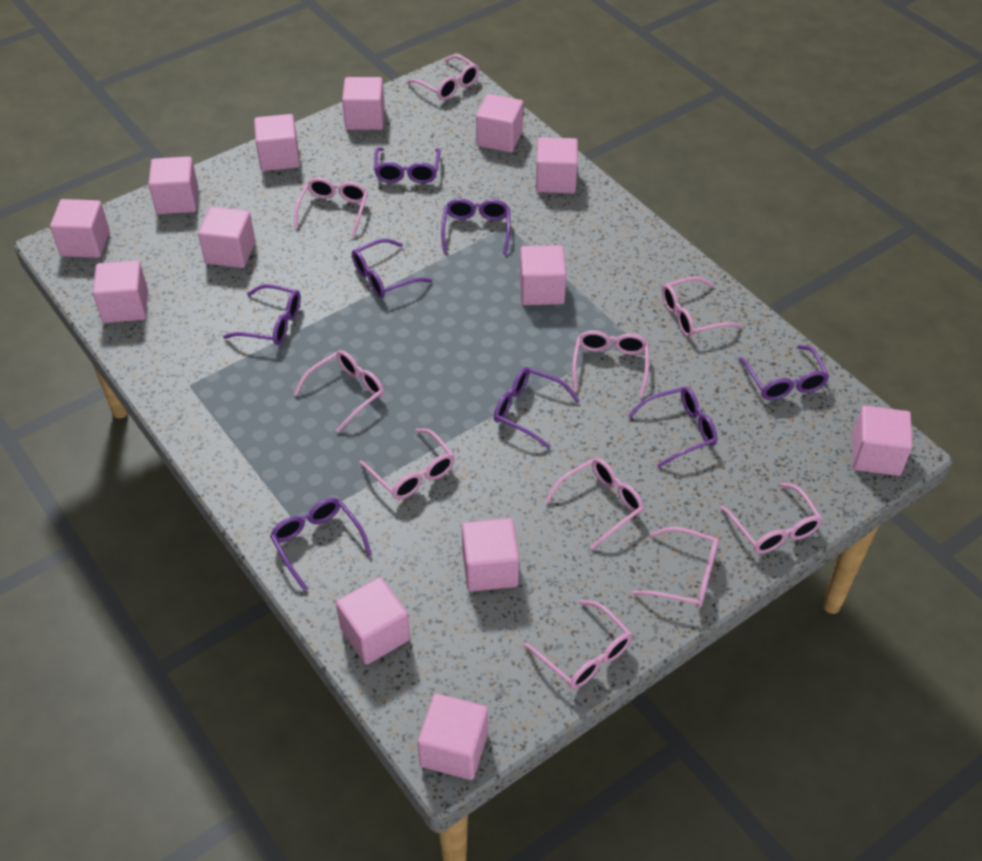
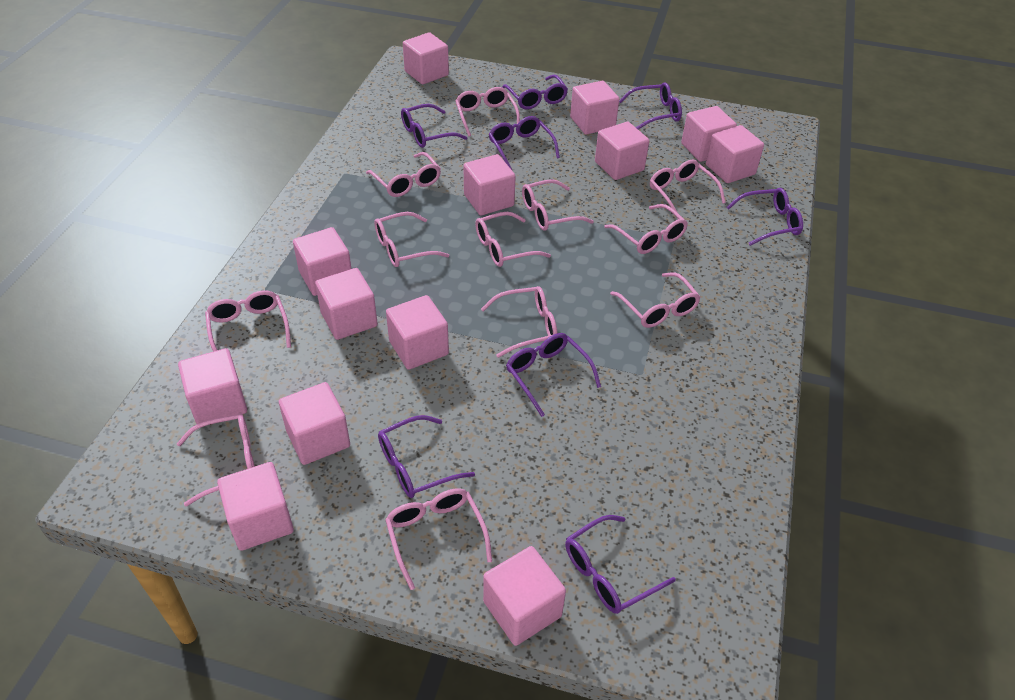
pink glasses: [294,177,368,237] [294,350,384,433] [359,428,455,500] [406,55,479,100] [524,600,632,689] [545,458,644,550] [572,330,649,397] [632,527,719,608] [662,276,742,338] [720,482,823,554] = 10 -> [177,414,255,506] [205,290,291,352] [366,152,441,197] [374,212,449,267] [385,488,492,590] [455,87,520,136] [475,212,551,267] [481,286,557,358] [522,179,594,231] [604,204,688,254] [610,272,700,328] [650,160,726,219] = 12

